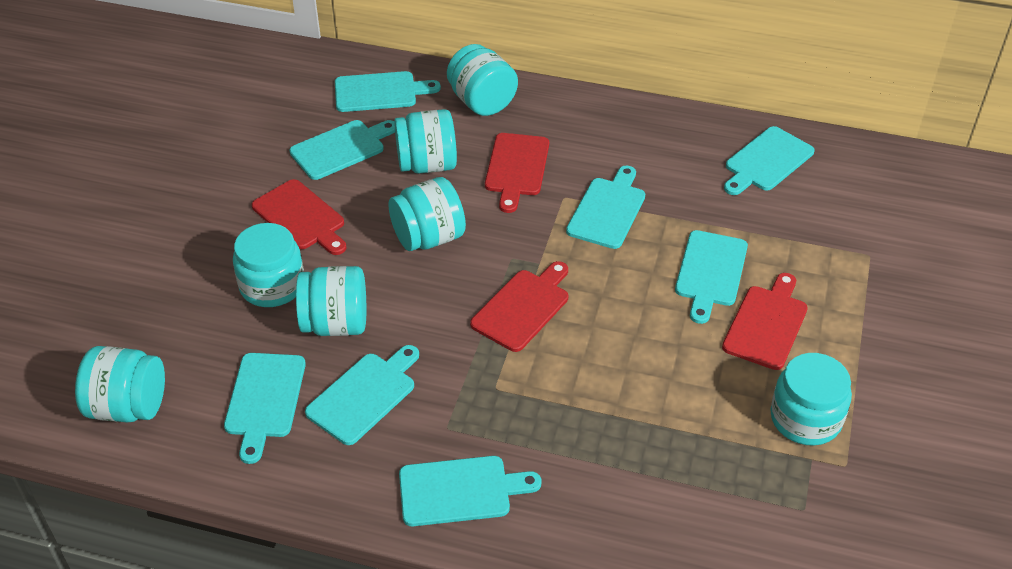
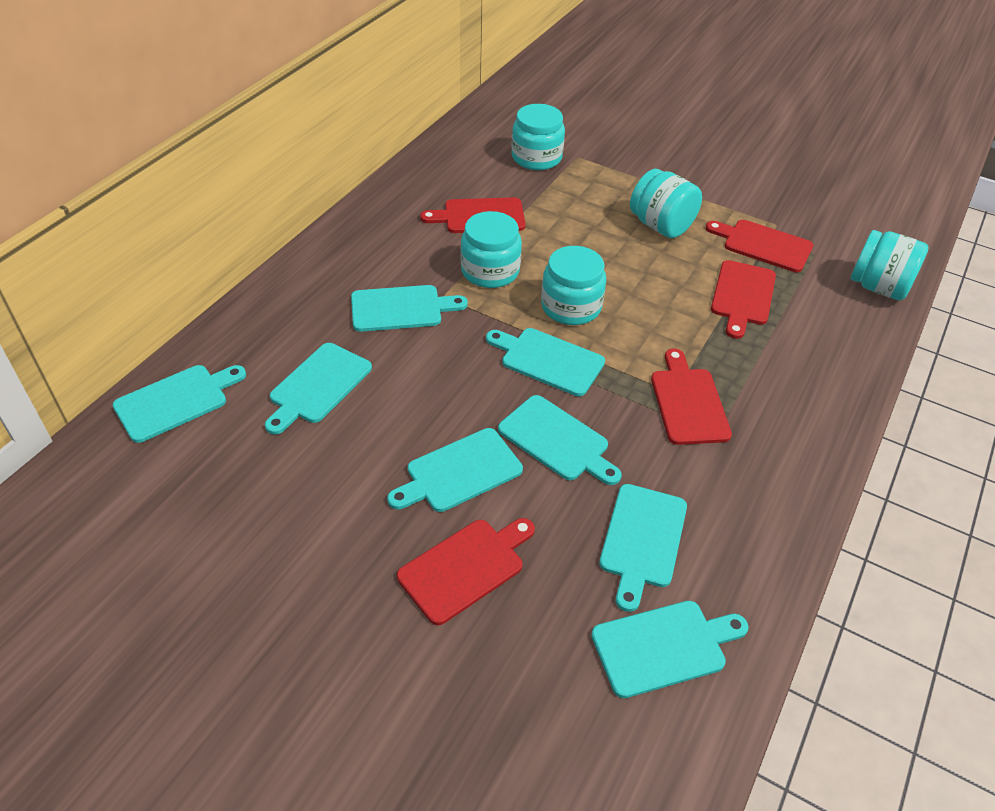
red cutting board: [252,179,347,255] [470,261,568,352] [485,133,549,213] [722,273,808,370] = 4 -> [397,518,535,625] [420,197,525,233] [651,348,732,445] [705,220,813,272] [711,260,776,339] = 5
turquoise jar: [75,346,165,422] [233,223,304,307] [296,266,366,336] [388,177,466,251] [394,109,457,173] [447,44,518,116] [770,353,852,446] = 7 -> [461,211,522,288] [511,104,565,170] [541,246,606,325] [630,169,702,238] [851,230,929,301] = 5

